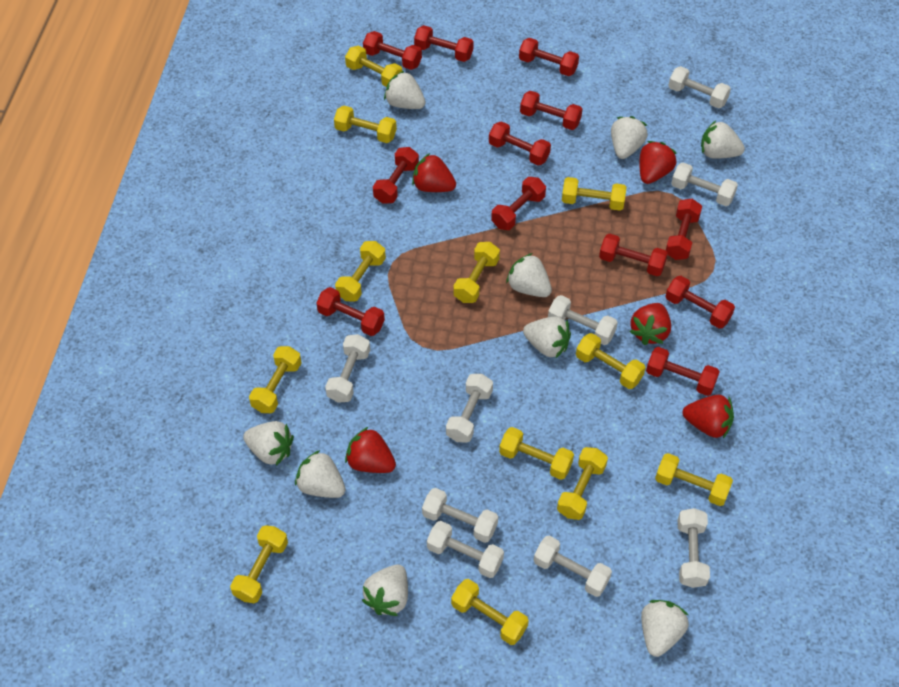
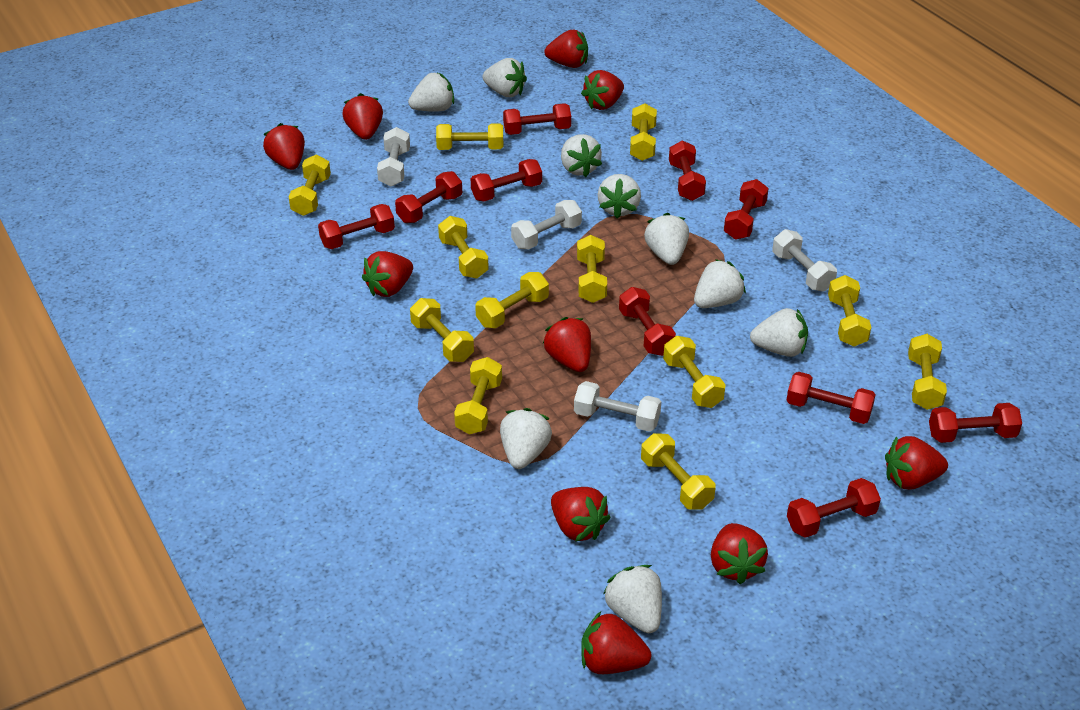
red dumbbell: [316,287,385,336] [363,31,422,70] [373,147,419,204] [414,25,474,62] [489,121,551,165] [491,177,546,230] [519,38,579,76] [520,91,582,130] [599,234,668,276] [646,347,720,396] [665,276,735,329] [666,199,702,260] = 12 -> [318,204,395,249] [395,171,462,223] [471,159,542,202] [503,103,571,135] [619,287,676,356] [669,140,706,201] [724,179,769,240] [786,372,876,424] [787,478,881,538] [929,403,1022,443] = 10
red strawberry: [345,427,396,473] [412,153,456,192] [630,303,671,345] [639,141,677,184] [683,395,734,438] = 5 -> [263,123,305,170] [342,93,383,140] [362,251,413,297] [543,317,591,372] [544,29,588,68] [551,487,611,542] [581,70,624,110] [581,611,651,674] [711,523,768,584] [885,436,948,490] = 10
white dumbbell: [325,334,370,403] [422,488,498,543] [427,521,504,578] [446,374,493,443] [534,536,612,597] [548,295,618,345] [668,66,731,108] [671,162,738,206] [678,508,710,588] = 9 -> [377,127,410,187] [511,200,582,249] [574,381,661,432] [772,229,837,292] = 4

